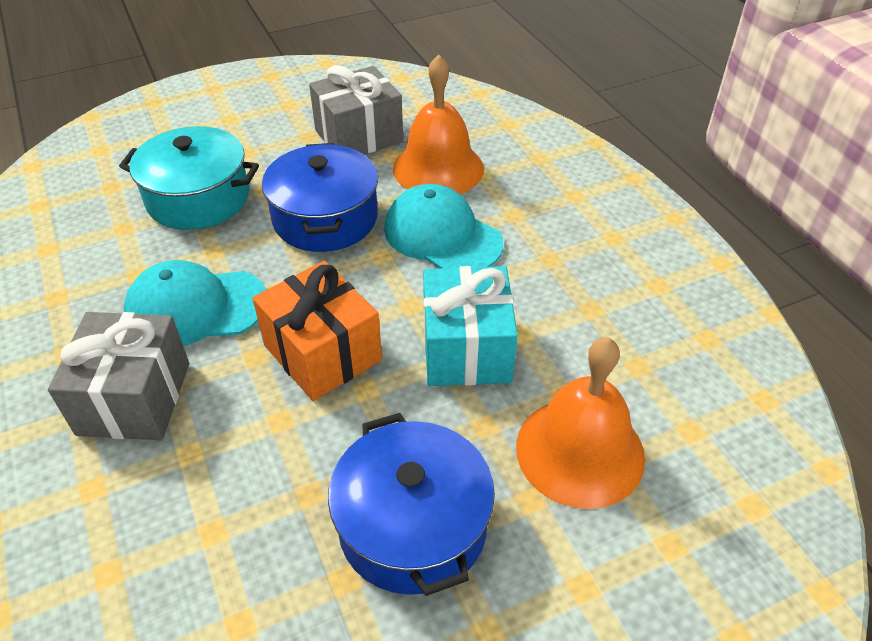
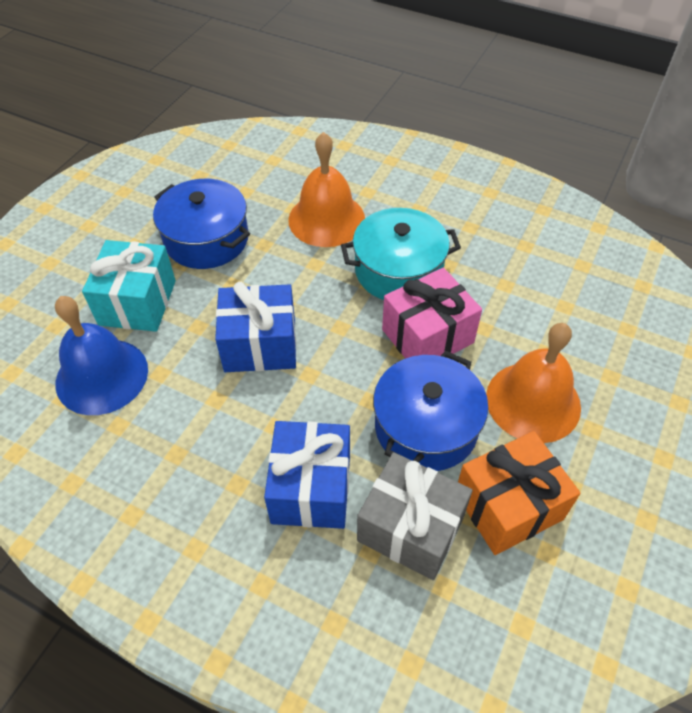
blue bell: none = 0 -> [55,296,148,415] = 1
blue gift: none = 0 -> [215,282,296,372] [264,421,350,529] = 2
grey gift: [48,312,189,440] [309,65,403,154] = 2 -> [357,452,473,580] = 1
pink gift: none = 0 -> [382,268,482,359] = 1
turquoise cap: [124,260,266,346] [384,184,503,268] = 2 -> none = 0

